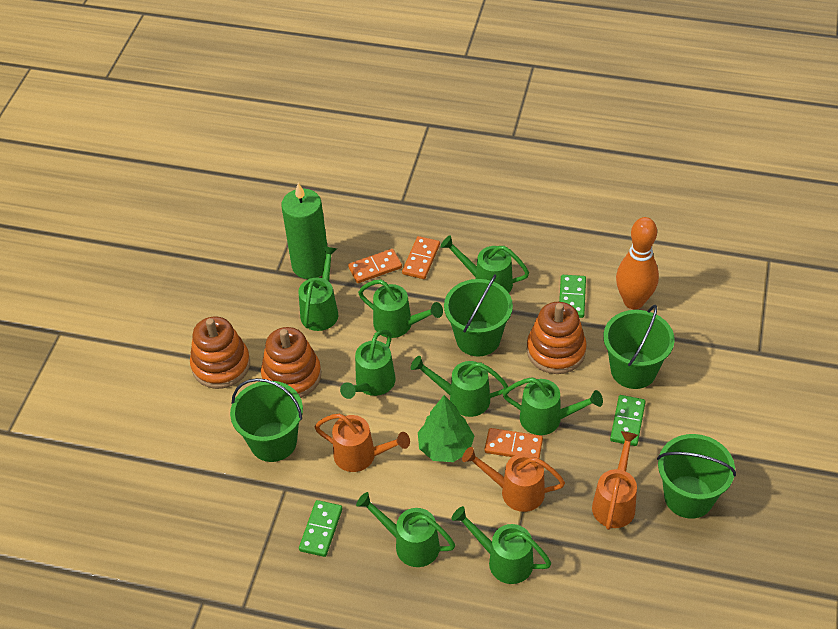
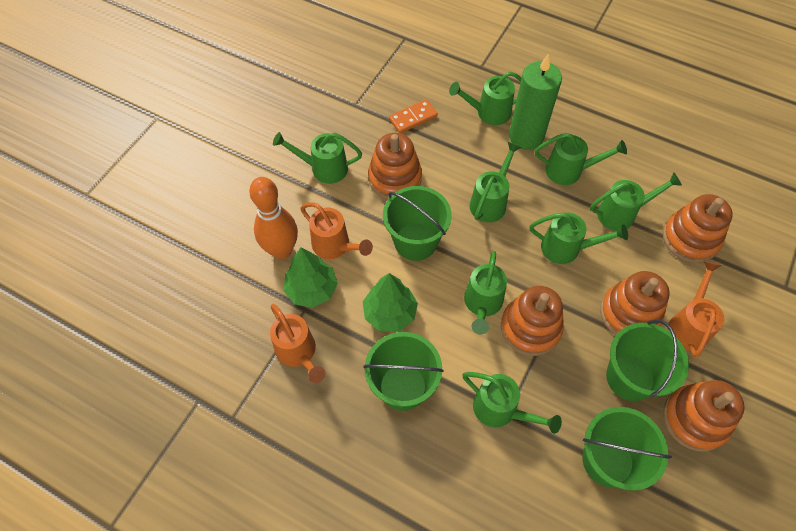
green domino: [299,500,343,557] [559,275,586,318] [610,395,646,446] = 3 -> none = 0
green tree: [418,395,474,462] = 1 -> [283,247,338,308] [363,273,418,332] = 2
orange domino: [348,249,402,283] [402,236,440,279] [485,428,543,459] = 3 -> [389,99,438,133] = 1
orange stacking toy: [190,317,250,389] [261,327,321,398] [527,302,587,374] = 3 -> [368,133,422,199] [501,286,564,356] [600,271,670,335] [662,194,733,263] [663,380,745,452] = 5

